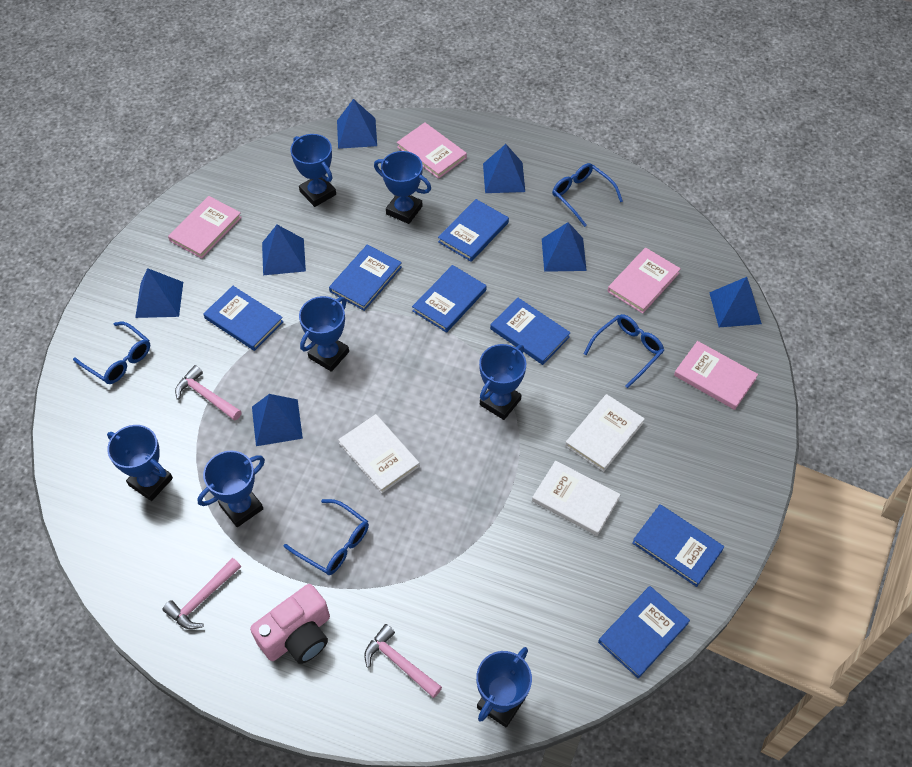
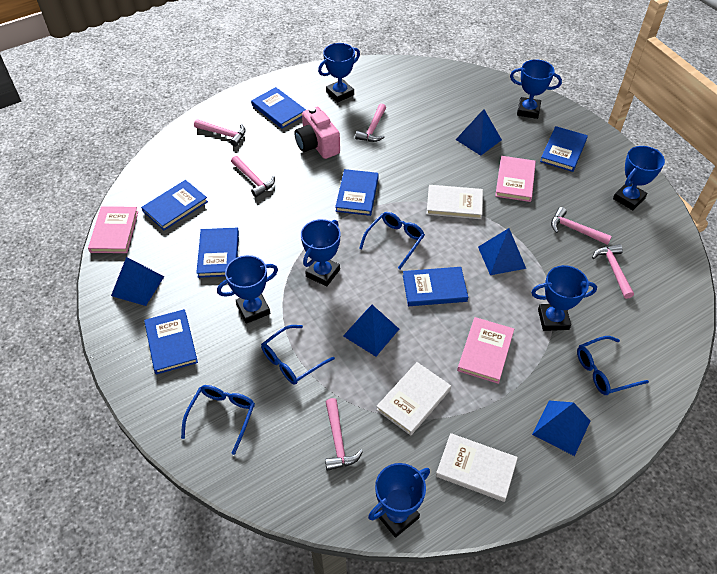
blue pyramid: [135,268,183,318] [252,394,303,446] [262,225,306,275] [337,99,377,149] [483,144,525,193] [542,222,587,272] [709,277,762,327] = 7 -> [111,257,164,306] [343,305,399,357] [456,109,502,156] [478,228,526,275] [532,401,590,456] = 5
pink book: [168,196,242,259] [397,122,467,179] [607,248,681,314] [674,341,758,410] = 4 -> [88,206,138,253] [457,317,514,384] [495,156,536,202] = 3
pink hammer: [162,558,241,629] [175,365,242,421] [364,624,442,698] = 3 -> [194,119,246,147] [231,156,275,197] [325,398,363,471] [355,104,386,142] [551,207,612,245] [592,244,634,299] = 6

